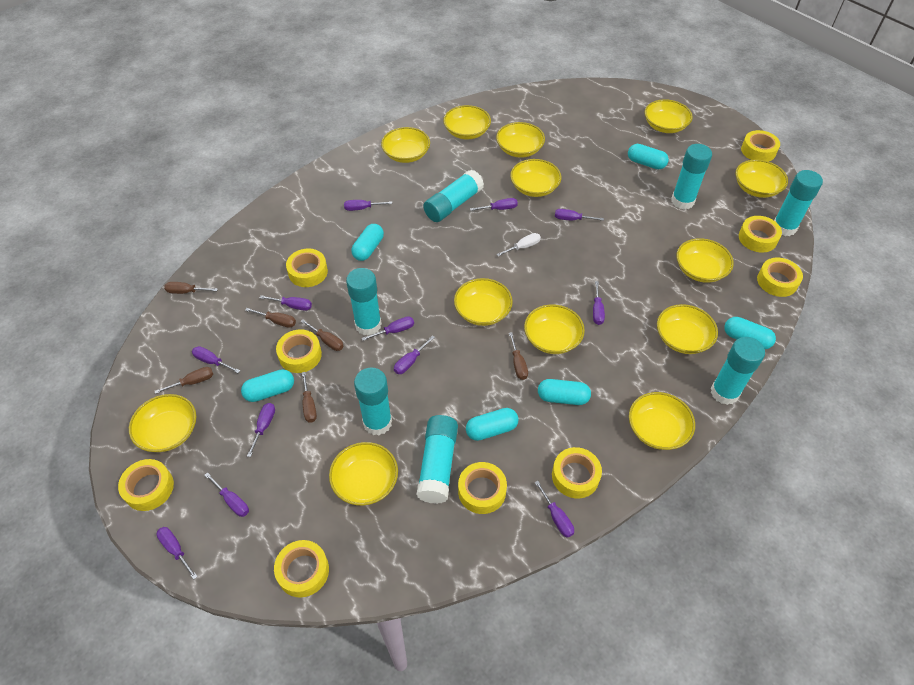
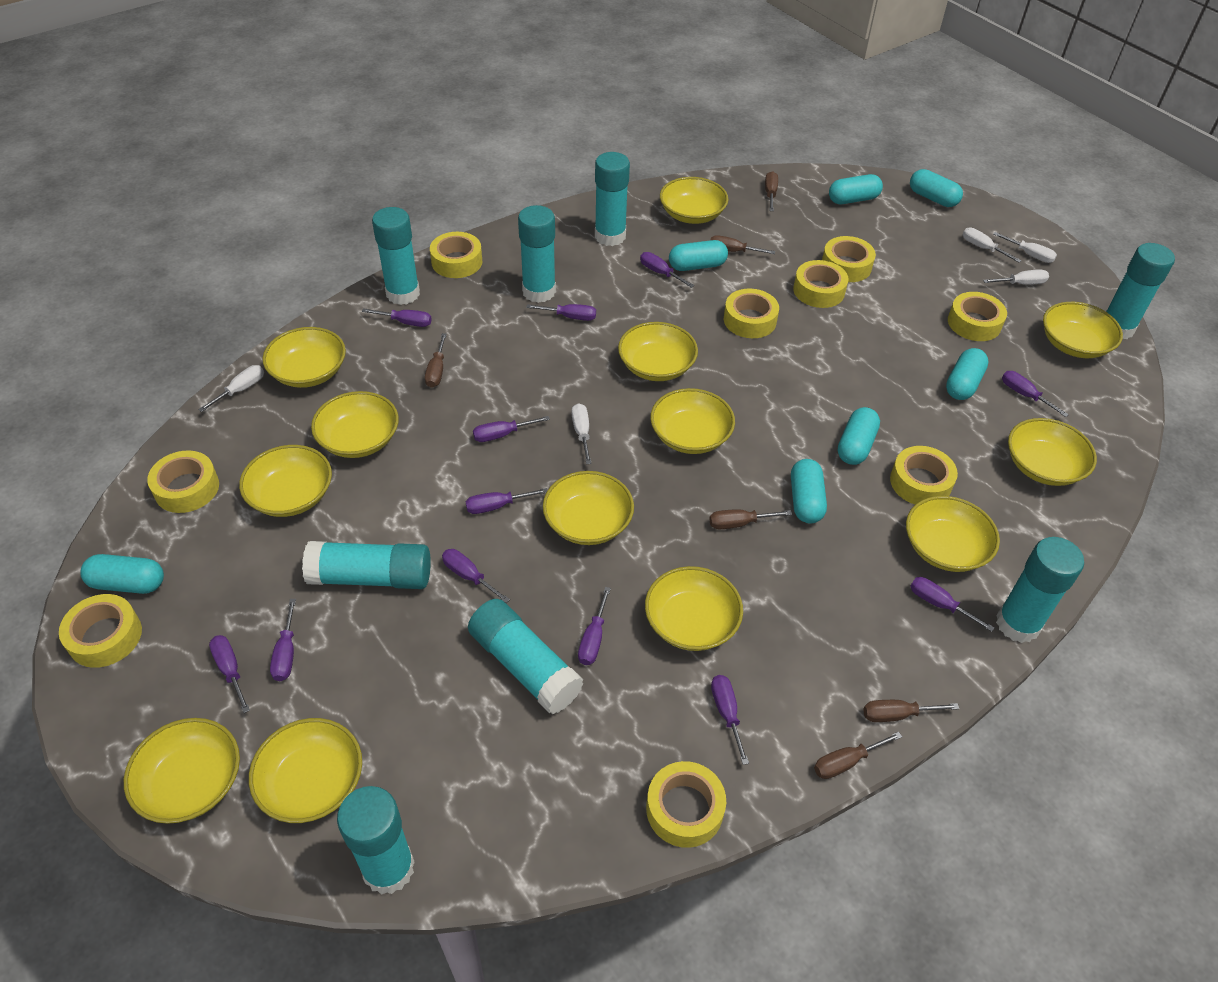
turquoise capsule: [241,369,294,402] [351,224,384,261] [466,408,518,441] [538,379,591,405] [628,144,669,169] [724,317,776,349] = 6 -> [80,554,164,594] [669,240,728,271] [791,459,827,523] [829,174,883,204] [838,407,880,465] [910,169,963,207] [946,348,989,400] = 7
turquoise glue stick: [346,268,382,336] [354,368,392,435] [416,415,458,504] [423,169,484,222] [671,144,712,210] [710,337,765,405] [774,170,823,236] = 7 -> [302,541,431,589] [337,786,415,895] [372,207,420,305] [468,599,584,715] [518,205,556,303] [595,152,630,246] [996,537,1084,643] [1106,243,1175,339] = 8
white screwdriver: [496,233,541,256] = 1 -> [198,365,264,412] [572,403,592,464] [963,227,1022,263] [983,269,1049,285] [993,232,1057,263] = 5

